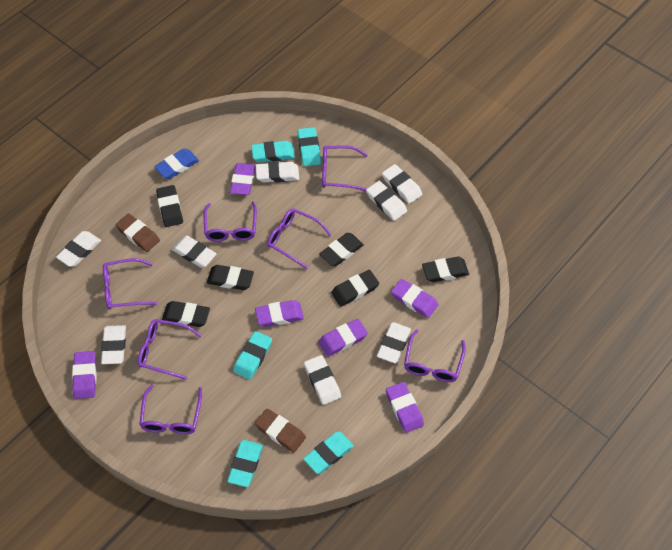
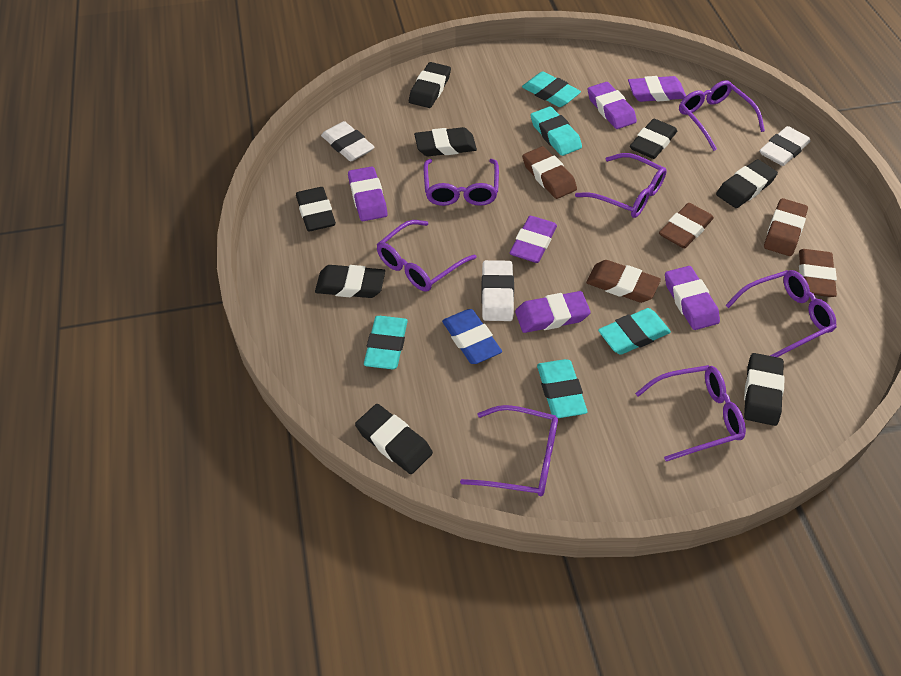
black eraser: [156,185,183,227] [162,301,210,327] [207,265,254,290] [319,233,364,266] [331,270,379,307] [422,257,469,282] = 6 -> [296,187,336,231] [315,265,385,298] [355,404,433,474] [409,62,451,108] [414,127,477,156] [630,119,677,159] [716,159,778,208] [744,353,785,426] = 8
brown eraser: [115,213,160,252] [255,408,306,453] = 2 -> [522,146,577,199] [586,260,661,303] [659,203,714,248] [764,198,808,256] [799,249,837,297] = 5
white eraser: [56,231,101,267] [101,325,126,364] [172,236,217,268] [256,162,299,182] [304,355,341,405] [366,181,407,221] [377,322,411,363] [382,164,422,204] = 8 -> [321,121,375,161] [481,260,514,321] [760,126,810,166] = 3

